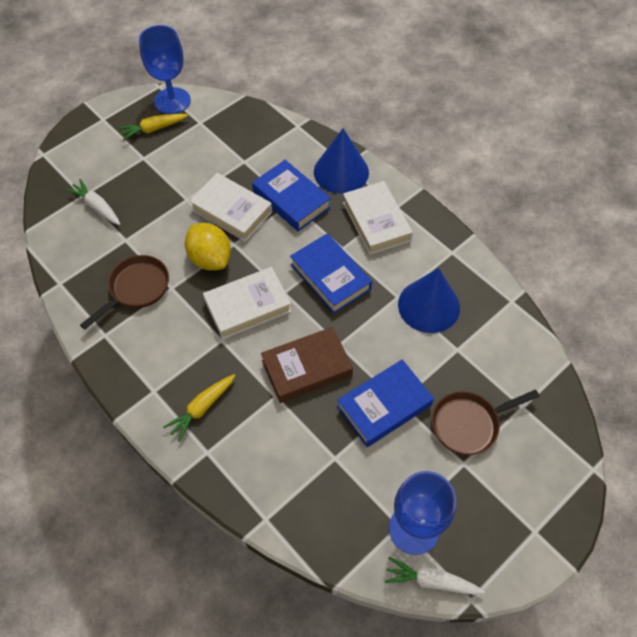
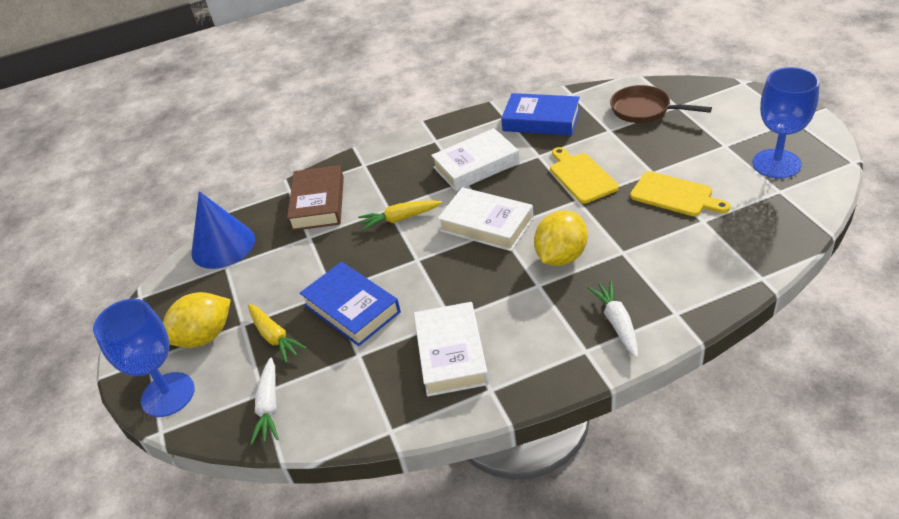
blue book: [252,160,331,231] [290,233,372,314] [337,359,434,447] = 3 -> [300,262,401,346] [501,93,580,136] = 2
blue cone: [314,129,369,194] [398,268,460,333] = 2 -> [191,191,255,269] = 1
brown pan: [80,255,169,329] [432,390,540,455] = 2 -> [610,85,712,123] = 1
yellow cutting board: none = 0 -> [550,147,619,204] [630,171,731,216] = 2
yellow lemon: [185,223,231,270] = 1 -> [163,292,231,348] [534,210,588,266] = 2

